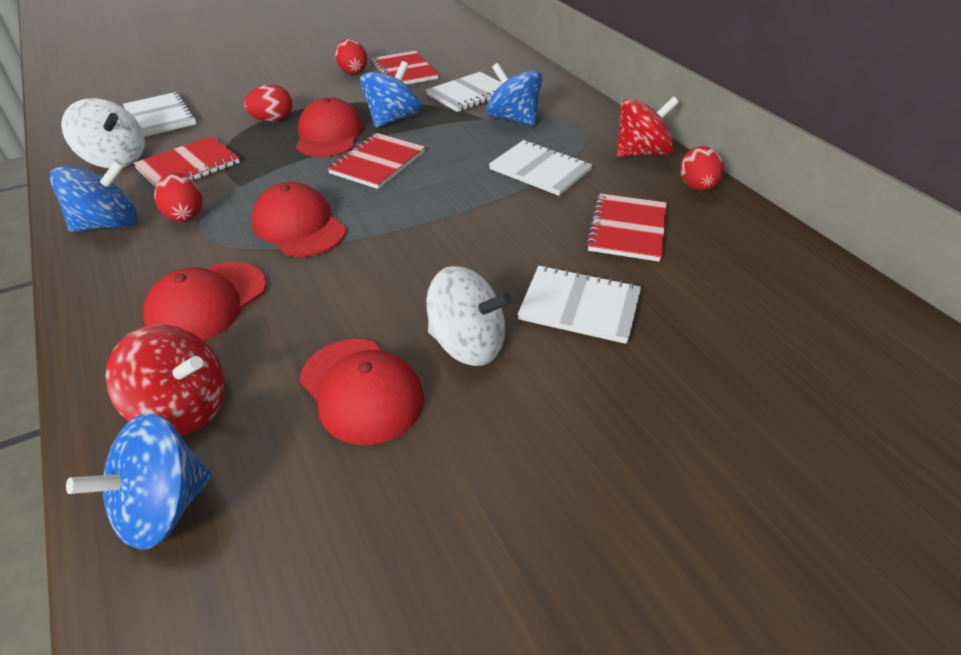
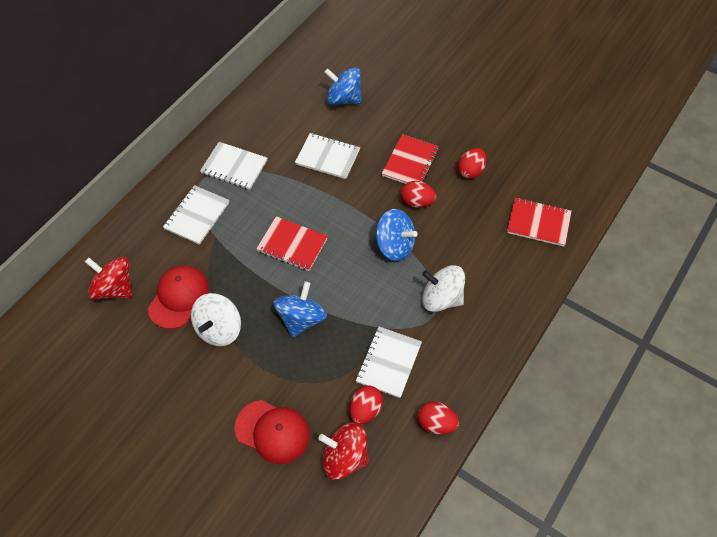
blue spinning top: [50,160,137,232] [66,413,212,550] [360,61,422,128] [486,63,543,126] = 4 -> [273,281,327,338] [324,68,362,105] [376,209,417,261] = 3
red cap: [143,262,266,340] [252,182,346,257] [296,97,363,157] [300,339,424,445] = 4 -> [148,266,209,329] [234,400,310,464] = 2
red notebook: [133,136,240,187] [327,133,425,189] [371,51,439,85] [586,193,667,262] = 4 -> [256,216,328,271] [382,134,439,184] [507,198,572,247] = 3

